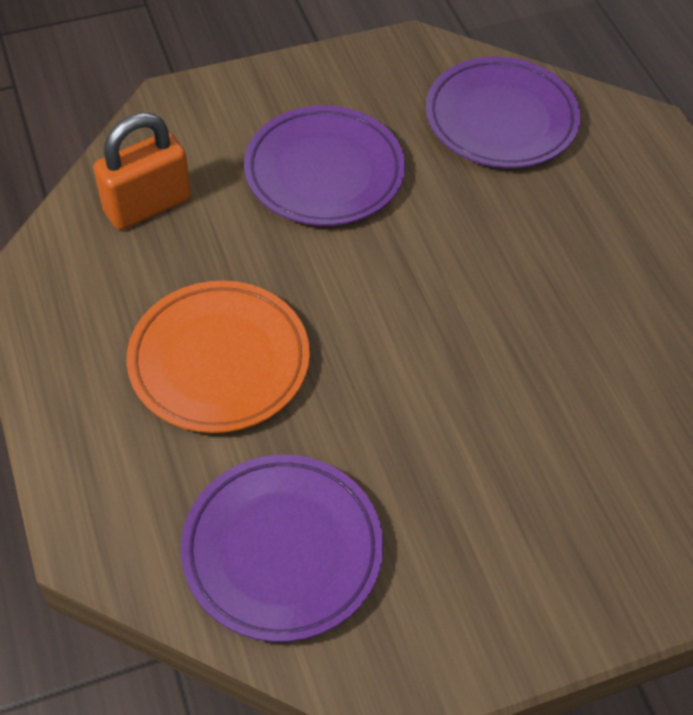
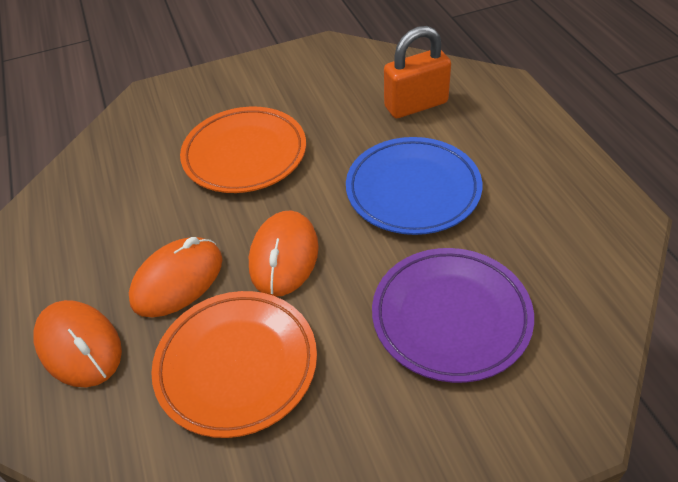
blue plate: none = 0 -> [346,137,482,235] = 1
orange mouse: none = 0 -> [33,300,122,387] [129,237,222,317] [249,211,319,297] = 3
orange plate: [127,281,310,433] = 1 -> [151,291,317,438] [180,107,306,193] = 2
purple plate: [181,455,383,642] [244,106,405,226] [426,57,581,168] = 3 -> [372,248,534,383] = 1

